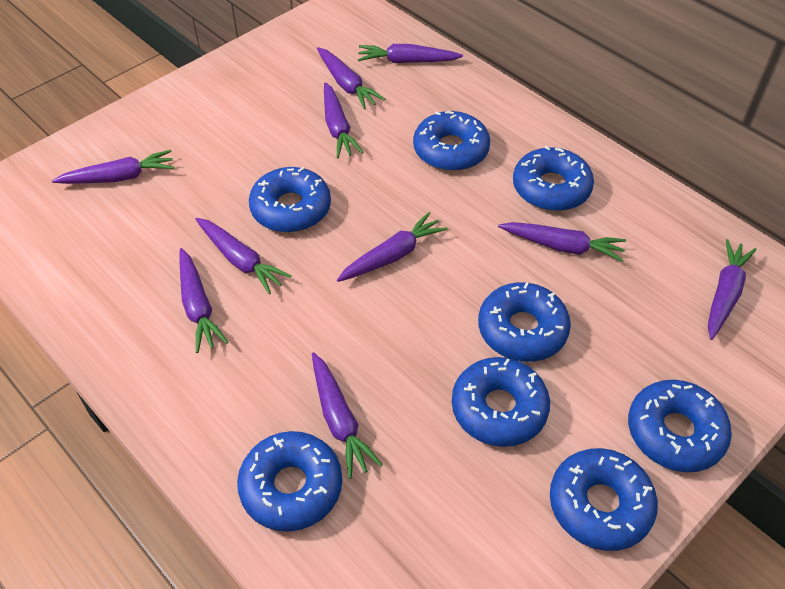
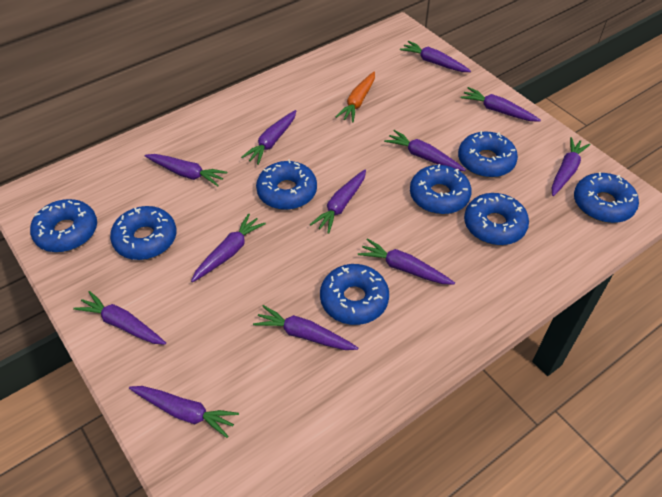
orange carrot: none = 0 -> [335,72,375,122] = 1
purple carrot: [52,150,174,184] [179,248,228,353] [195,218,292,294] [312,352,383,479] [317,47,385,109] [324,82,364,158] [337,212,448,282] [358,44,463,63] [498,222,626,262] [708,239,757,340] = 10 -> [73,291,166,345] [129,386,239,438] [145,154,227,186] [191,214,266,282] [241,110,296,165] [253,305,358,350] [310,170,366,234] [358,238,455,285] [384,130,466,171] [400,41,471,72] [461,87,541,121] [551,137,591,196] = 12

